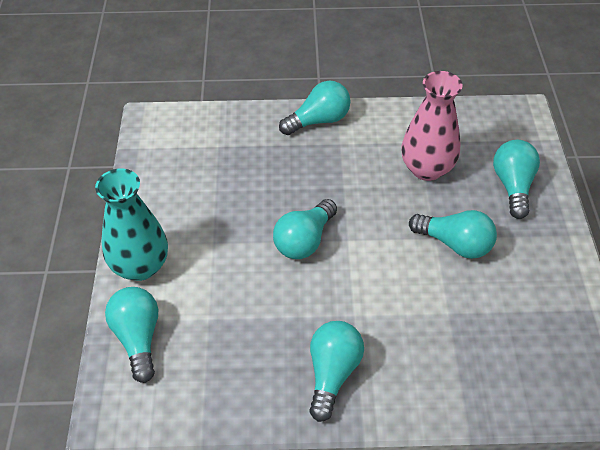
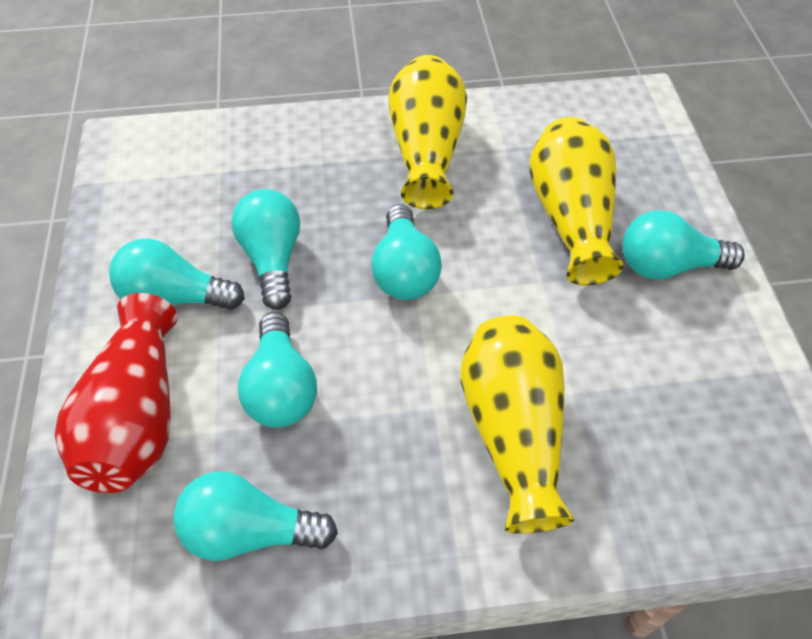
pink vase: [401,71,463,181] = 1 -> none = 0
red vase: none = 0 -> [55,293,178,493] = 1
turquoise vase: [95,169,168,281] = 1 -> none = 0
yellow vase: none = 0 -> [388,55,467,209] [460,315,574,534] [530,117,624,285] = 3

